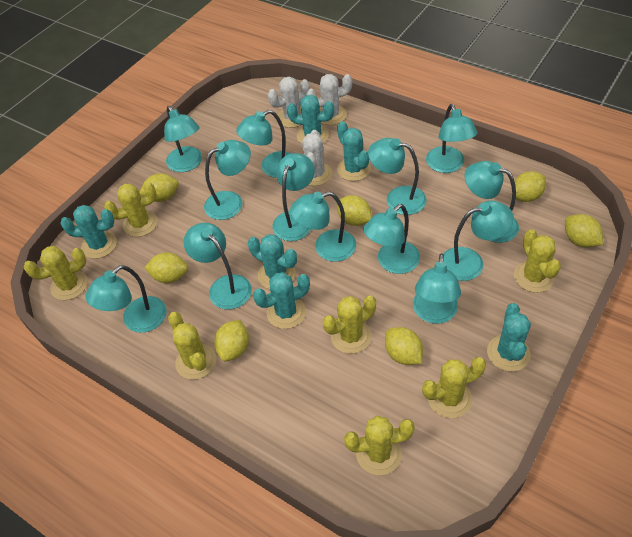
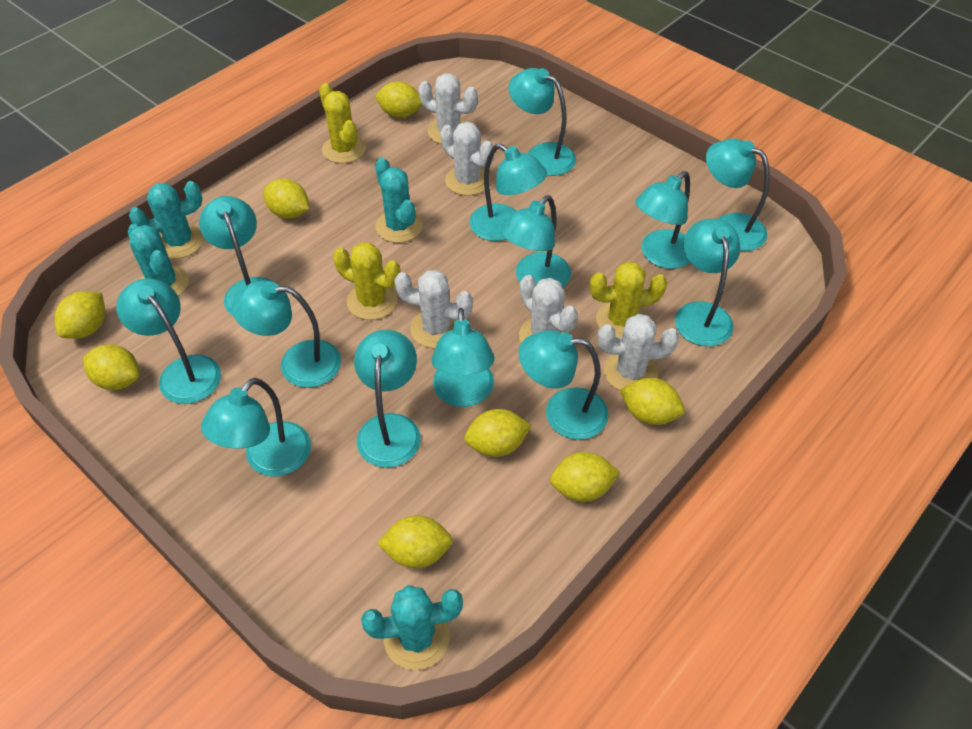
turquoise cactus: [60,205,117,259] [248,234,297,289] [253,272,310,329] [287,95,334,144] [337,121,371,181] [487,303,531,372] = 6 -> [128,224,189,296] [129,181,204,259] [361,585,463,670] [375,157,423,243] = 4
white cactus: [268,77,310,128] [302,130,332,186] [306,74,352,125] = 3 -> [394,270,473,348] [418,74,478,144] [441,122,494,196] [519,275,578,343] [597,314,679,391] = 5
yellow cactus: [24,246,88,300] [104,182,158,237] [168,312,216,380] [323,296,376,354] [344,416,415,475] [422,357,486,418] [514,229,561,293] = 7 -> [319,83,366,163] [333,242,401,320] [590,261,667,337] = 3
yellow lemon: [139,173,179,202] [144,252,188,283] [214,320,249,361] [337,195,372,226] [385,327,423,365] [515,171,546,202] [565,214,603,247] = 7 -> [54,291,105,339] [83,344,140,390] [264,179,309,219] [376,81,422,118] [377,515,453,568] [464,409,531,457] [550,452,620,502] [620,378,685,425] = 8

